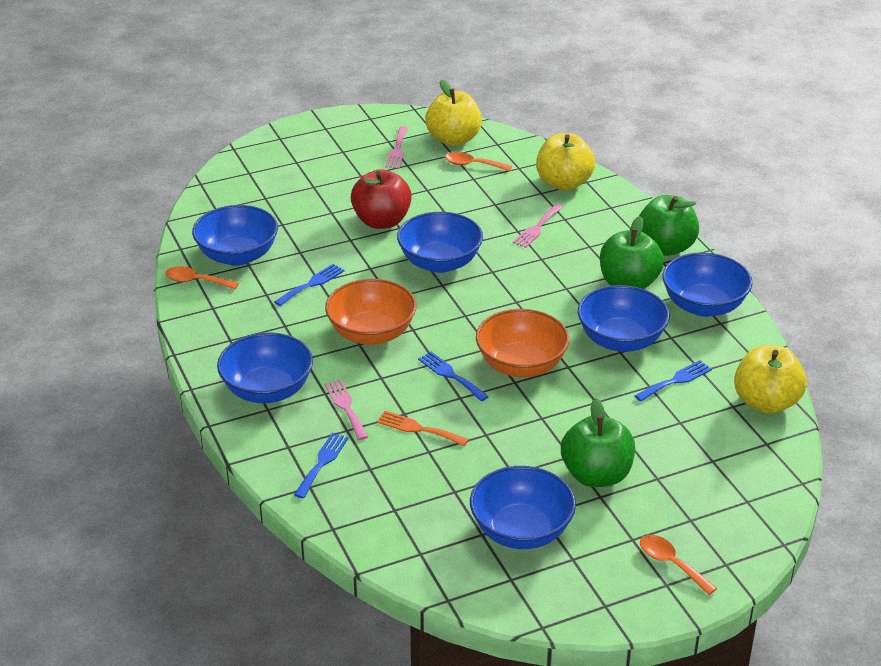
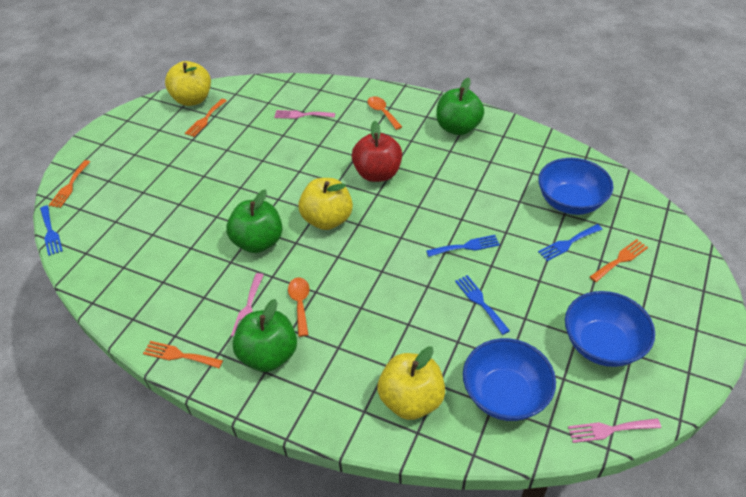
blue bowl: [192,205,278,266] [217,333,313,403] [397,212,483,273] [470,466,576,549] [578,285,670,352] [663,252,752,317] = 6 -> [463,338,556,421] [538,158,613,215] [565,291,655,367] = 3
orange bowl: [325,279,416,345] [476,309,569,377] = 2 -> none = 0
orange fork: [377,411,469,446] = 1 -> [49,160,90,208] [143,341,223,368] [185,99,227,137] [590,239,648,282] = 4
orange spoon: [165,266,239,289] [445,152,512,171] [640,535,717,595] = 3 -> [288,277,309,337] [367,96,402,130] = 2

